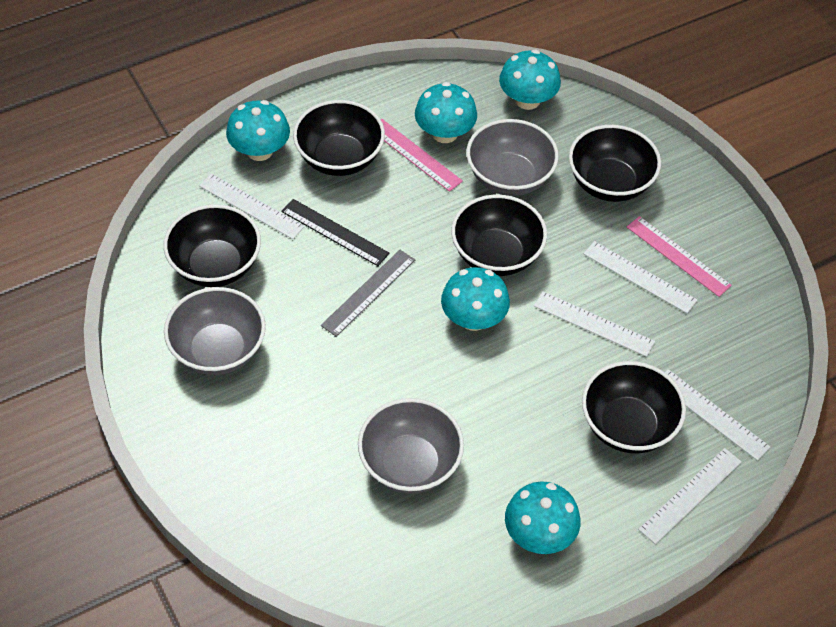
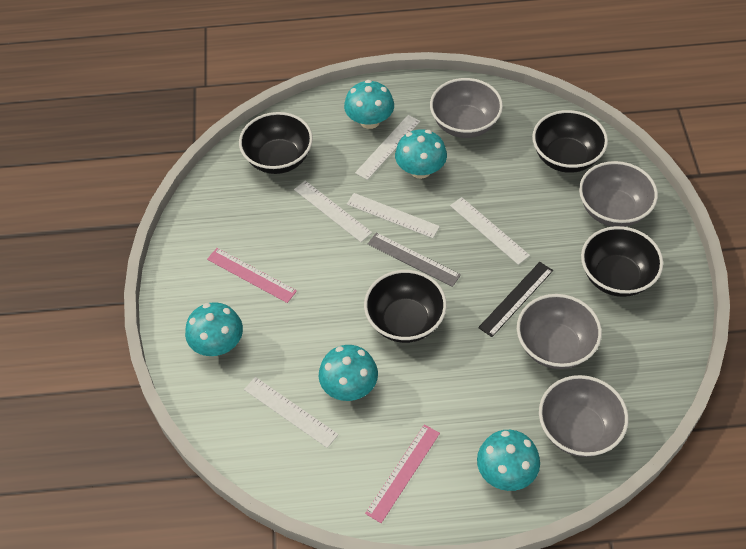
black bowl: [163,204,261,287] [293,100,385,176] [451,194,547,276] [569,125,661,202] [582,361,686,453] = 5 -> [239,112,313,174] [364,270,447,343] [532,110,608,173] [581,226,663,297] = 4
grey bowl: [164,287,266,375] [358,398,464,494] [466,119,559,196] = 3 -> [430,78,503,138] [517,294,602,369] [539,375,628,457] [579,161,658,227] = 4

